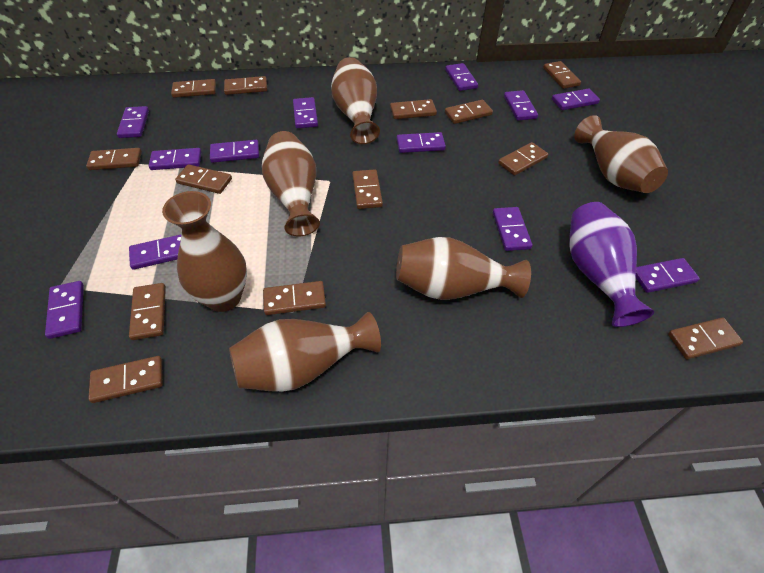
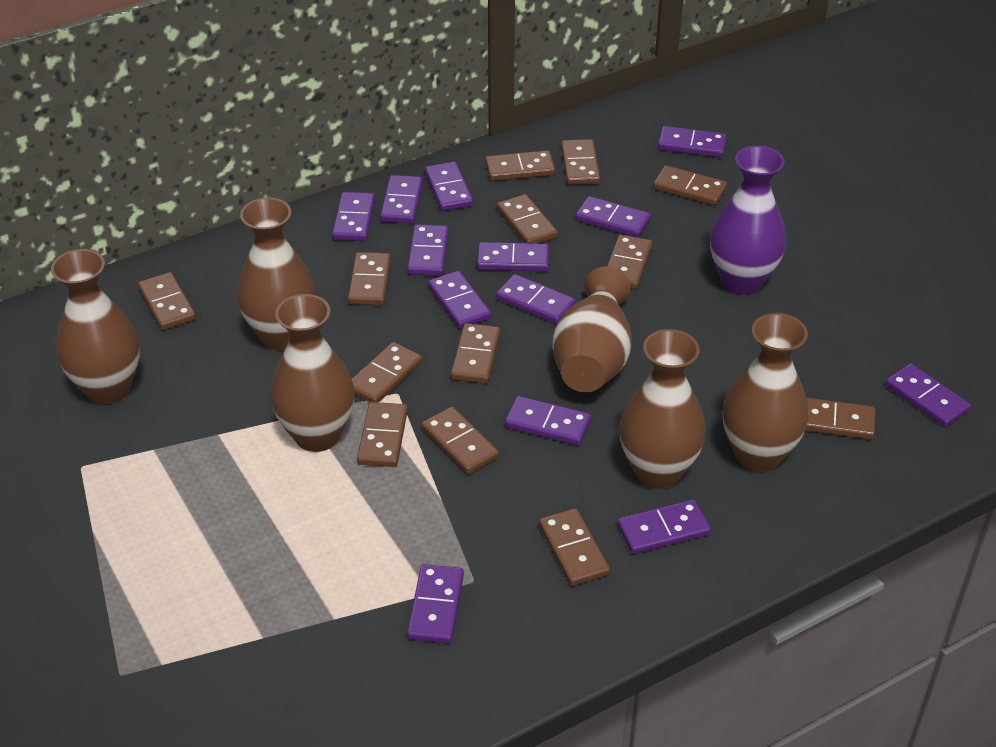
purple domino: [45,281,84,339] [117,106,149,138] [129,234,182,270] [149,148,201,170] [210,140,259,163] [293,97,318,128] [397,132,446,153] [445,63,478,91] [493,207,532,251] [504,90,538,121] [552,88,600,110] [636,258,700,293] = 12 -> [332,192,375,241] [380,175,423,223] [407,224,449,276] [407,564,464,643] [425,162,473,211] [428,271,491,329] [477,242,549,271] [496,274,576,324] [505,396,591,445] [576,196,651,238] [617,500,711,554] [658,126,726,157] [886,364,971,427] = 13

